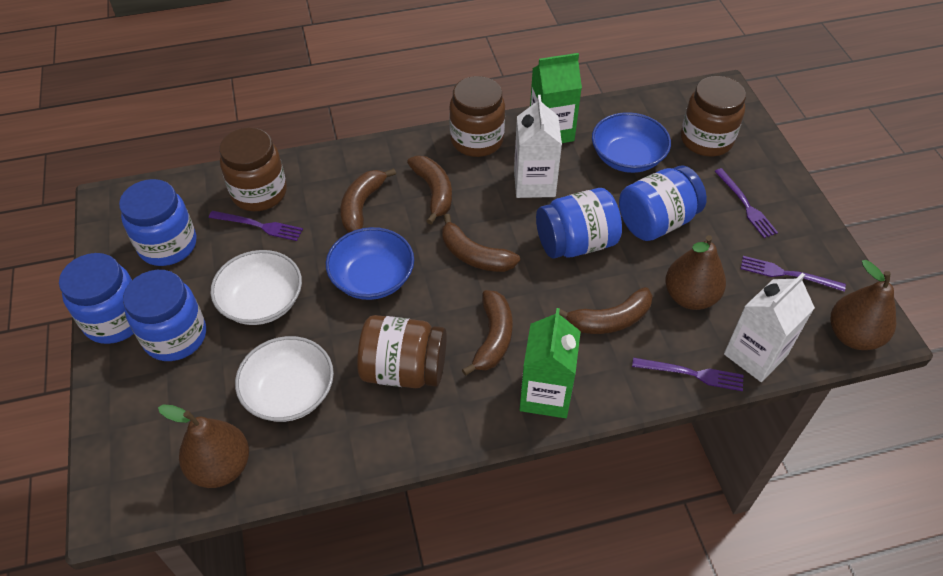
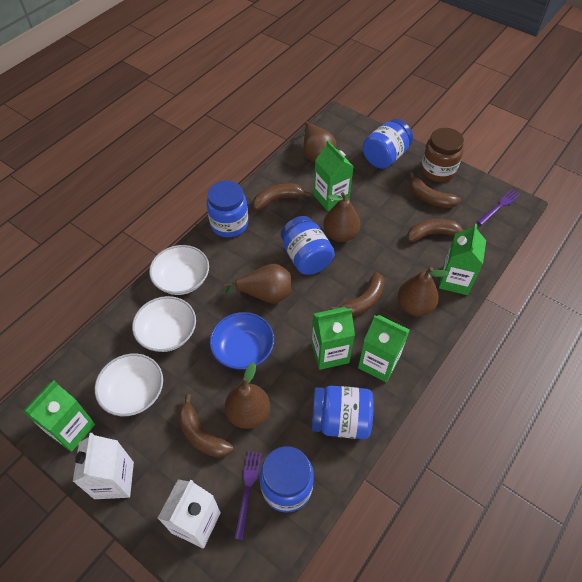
blue bowl: [326,227,414,300] [592,112,671,173] = 2 -> [210,312,274,370] = 1
brown jar: [219,128,287,211] [357,315,446,388] [449,76,505,157] [681,76,746,157] = 4 -> [421,128,464,182] = 1
brown pear: [158,404,249,488] [665,235,726,310] [831,260,896,350] = 3 -> [224,264,291,303] [225,362,270,429] [303,122,336,162] [323,192,360,242] [398,267,449,316] = 5
green carton: [519,308,581,418] [530,53,582,143] = 2 -> [23,381,95,452] [311,307,355,370] [314,141,354,211] [358,315,410,382] [439,223,486,295] = 5
purple fork: [209,211,303,241] [632,357,743,391] [714,168,778,238] [740,256,846,292] = 4 -> [234,451,262,540] [477,189,521,225] = 2
white bowl: [211,250,302,325] [235,336,334,422] = 2 -> [95,353,163,416] [132,296,196,352] [149,245,209,295] = 3

